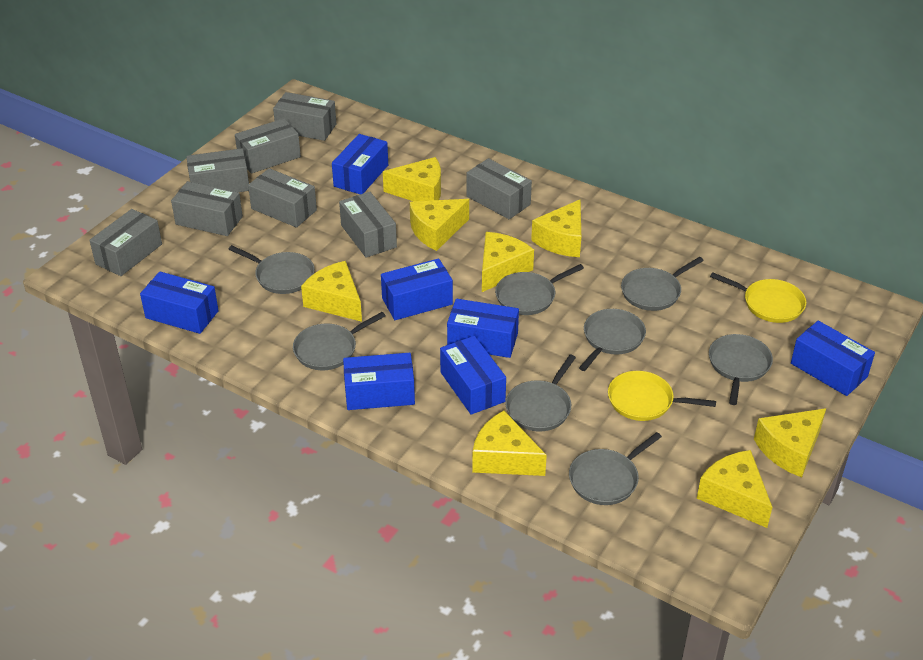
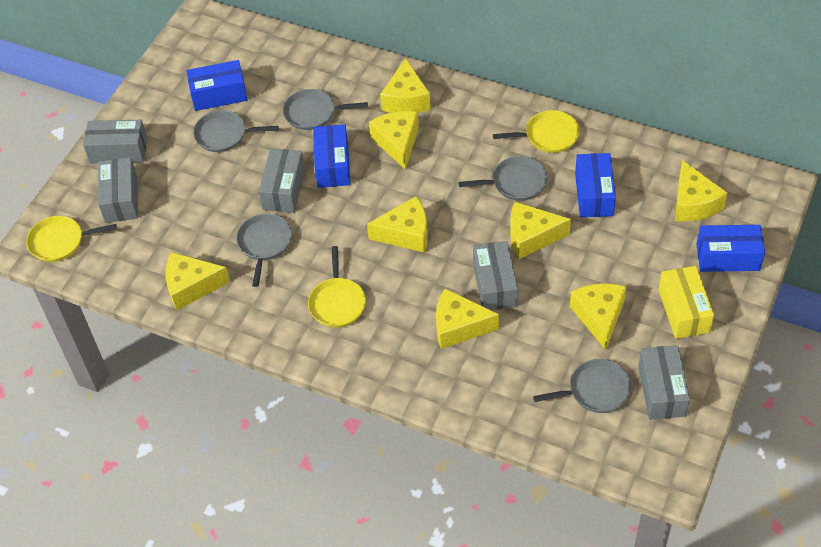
blue box: [140,271,219,334] [332,134,388,194] [343,353,415,410] [381,258,453,320] [440,336,506,415] [447,299,519,358] [791,321,875,396] = 7 -> [186,60,247,111] [313,124,350,188] [575,153,616,217] [696,225,765,272] = 4
grey box: [89,209,162,276] [171,181,243,236] [186,148,249,192] [235,118,301,173] [248,168,317,228] [273,92,336,141] [339,192,397,258] [466,158,532,219] = 8 -> [83,120,148,164] [98,157,138,223] [259,148,305,213] [473,241,518,310] [638,345,690,420] = 5
grey pan: [228,245,315,294] [293,312,386,370] [495,264,584,315] [505,355,576,432] [569,432,662,505] [579,309,646,371] [621,257,704,311] [709,334,773,405] = 8 -> [193,110,279,152] [236,214,292,287] [283,89,368,130] [459,156,548,201] [533,359,632,413] = 5
yellow box: none = 0 -> [658,266,714,339] = 1
yellow pan: [608,371,716,421] [710,272,806,323] = 2 -> [26,216,117,262] [308,246,366,327] [493,110,580,153] = 3

